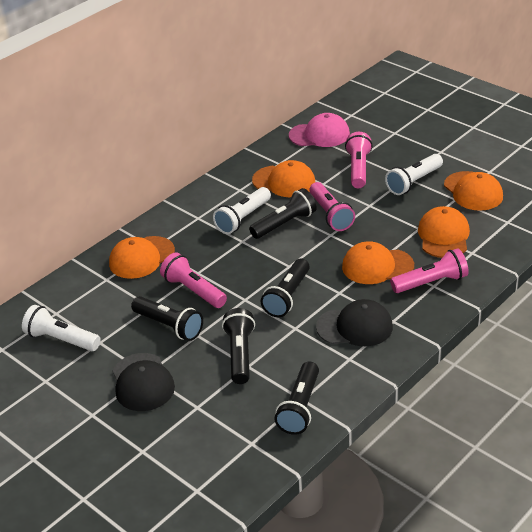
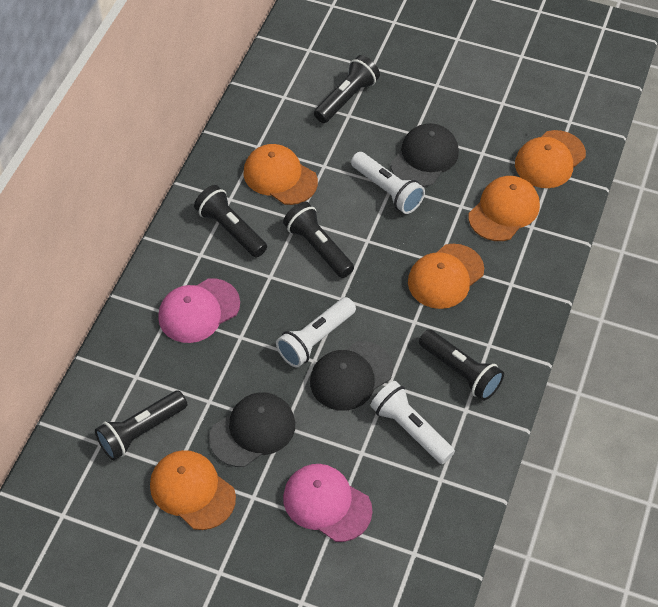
black cap: [113,353,175,411] [316,299,393,346] = 2 -> [209,392,295,467] [310,341,393,411] [391,123,459,187] = 3
pink cap: [289,113,350,147] = 1 -> [158,278,240,343] [283,464,372,542] = 2
pink flashlight: [160,252,227,308] [309,182,355,231] [345,132,372,188] [390,248,469,293] = 4 -> none = 0

